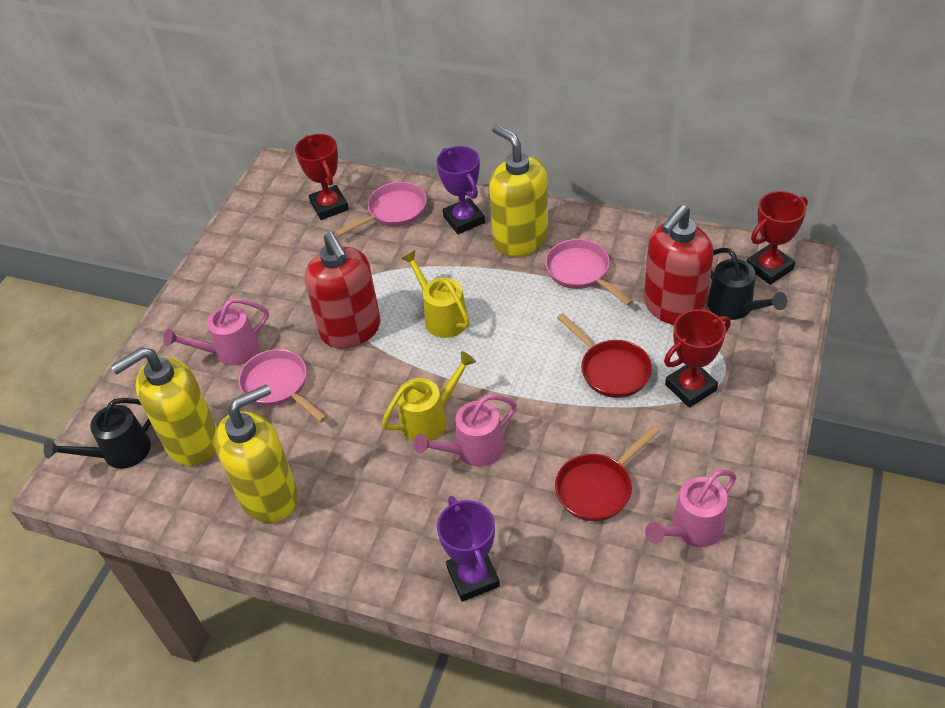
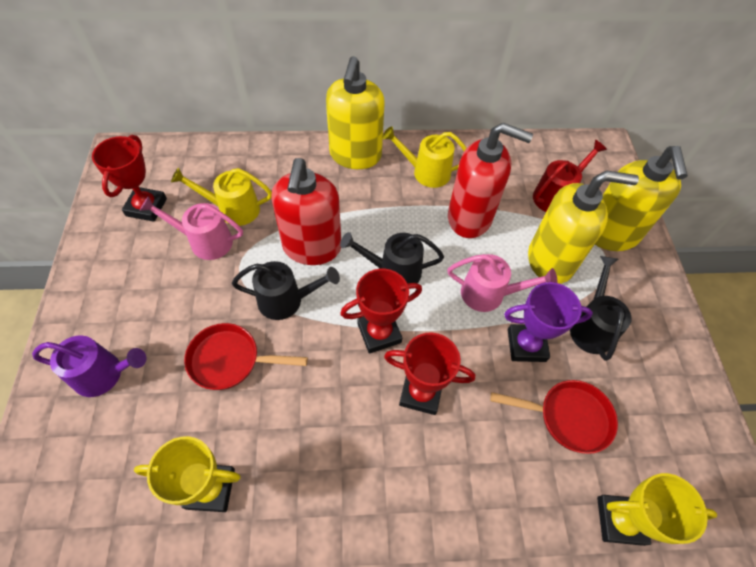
black watering can: [44,398,151,469] [707,248,787,320] = 2 -> [232,261,340,320] [340,232,444,284] [570,256,631,361] = 3
pink pan: [238,349,327,422] [335,182,427,237] [545,239,633,306] = 3 -> none = 0
pink watering can: [164,298,269,365] [414,394,517,467] [645,470,737,547] = 3 -> [139,196,243,260] [447,254,557,312] = 2
purple trophy: [436,146,485,234] [437,496,500,602] = 2 -> [504,282,593,362] = 1
purple watering can: none = 0 -> [32,336,146,397] = 1
red watering can: none = 0 -> [533,140,607,212] = 1
yellow trophy: none = 0 -> [134,436,241,512] [597,473,717,546] = 2

